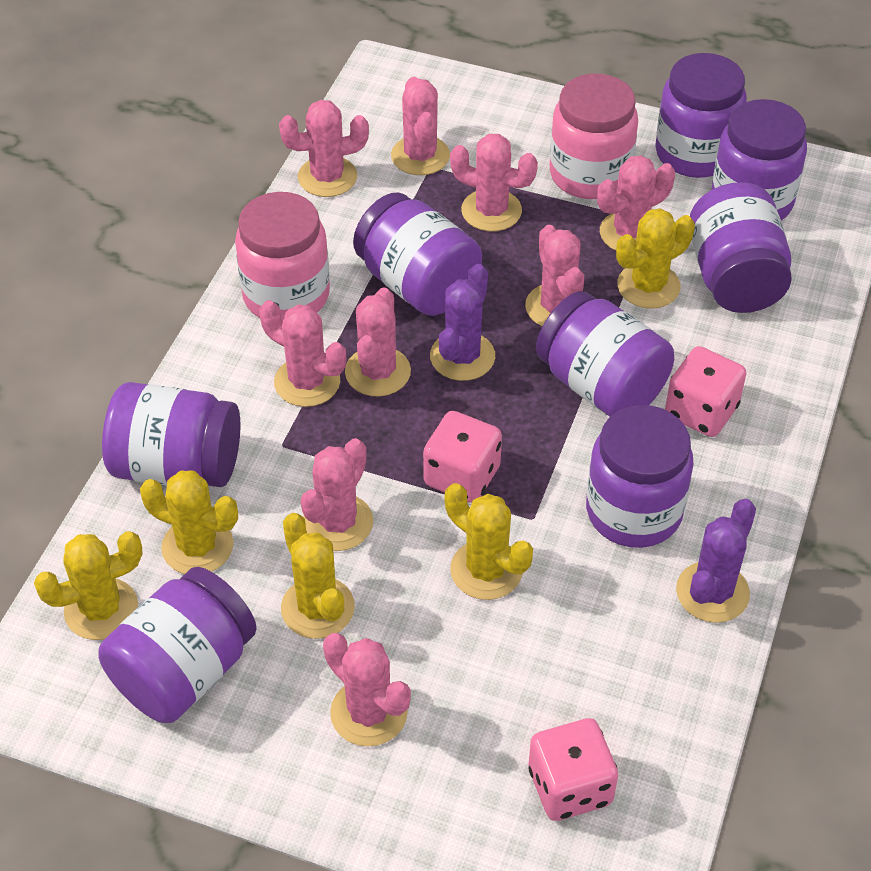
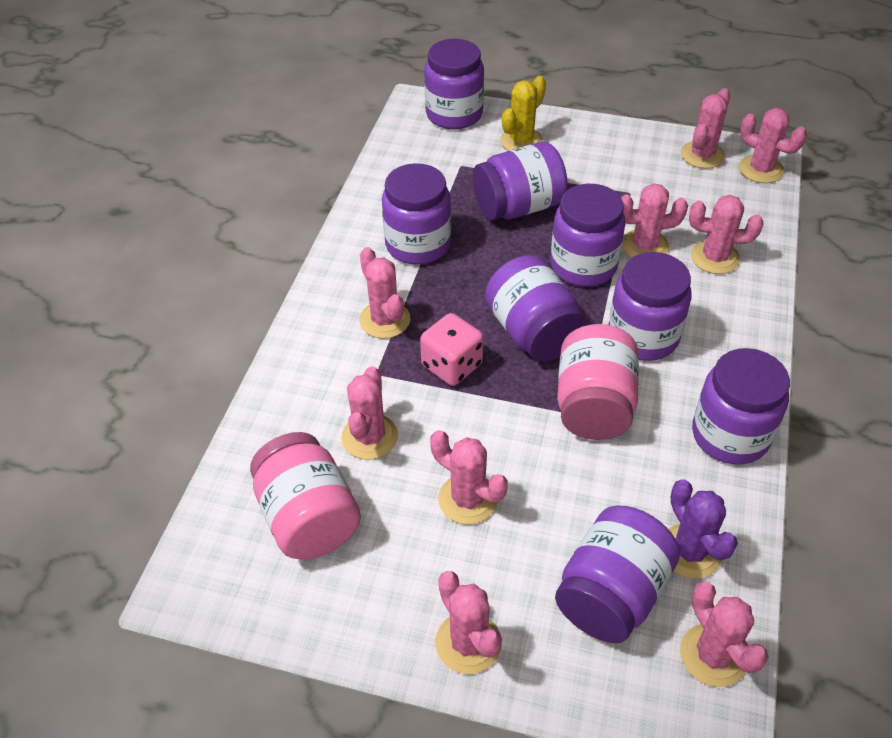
pink dice: [423,411,502,503] [529,718,618,821] [665,346,747,437] = 3 -> [420,313,484,386] = 1
purple cactus: [430,264,495,381] [676,499,756,623] = 2 -> [669,479,738,579] = 1
yellow cactus: [34,531,143,640] [140,471,238,574] [281,513,355,639] [445,483,533,600] [616,208,695,309] = 5 -> [500,76,546,151] = 1

